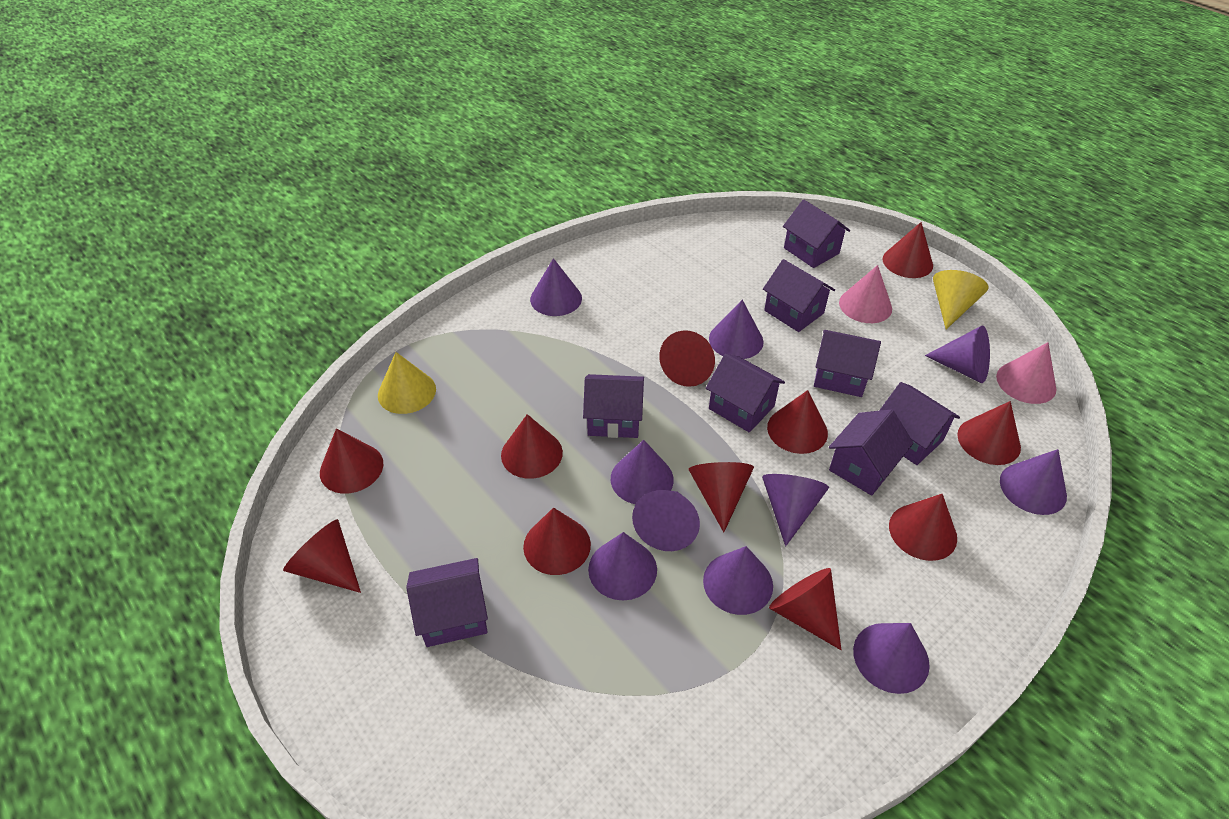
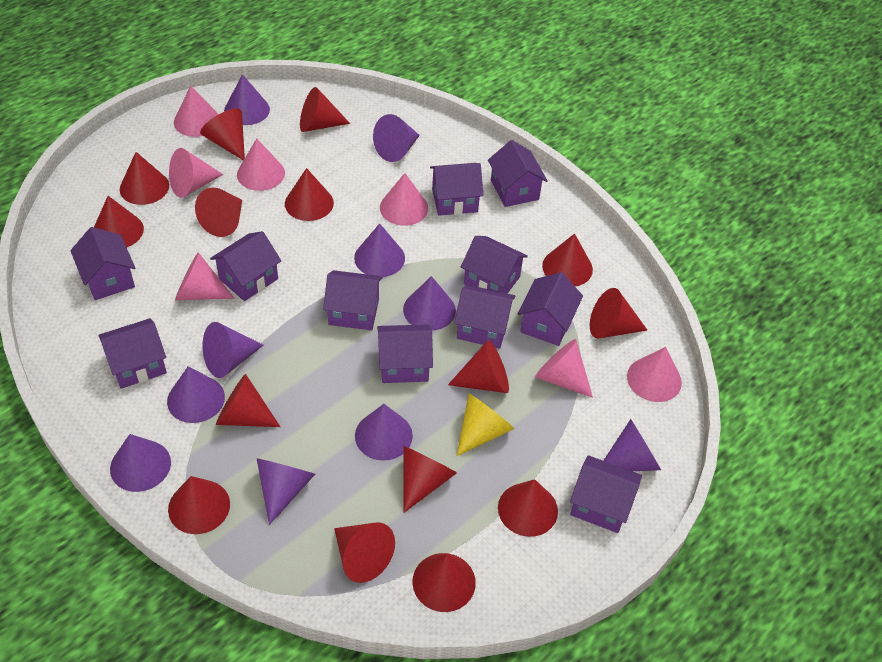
pink cone: [839,265,892,323] [996,342,1057,404] = 2 -> [169,148,223,198] [174,86,218,137] [175,252,235,300] [237,138,285,191] [380,173,428,226] [535,339,593,398] [627,347,682,402] = 7
purple house: [406,558,488,647] [583,374,644,438] [706,354,785,433] [763,259,835,332] [783,199,850,268] [814,330,881,397] [829,409,914,496] [879,382,960,465] = 8 -> [70,227,135,300] [99,318,167,389] [210,231,281,301] [323,270,383,330] [377,324,433,383] [430,163,484,216] [454,285,515,349] [461,236,528,294] [488,140,548,207] [518,272,583,346] [570,455,642,533] = 11
red cone: [283,519,361,593] [320,429,383,493] [501,414,563,479] [523,507,591,575] [659,330,715,387] [688,462,754,532] [767,390,828,454] [769,568,841,650] [882,222,933,278] [889,494,957,561] [957,401,1021,465] = 11 -> [94,196,144,247] [120,152,169,205] [168,476,230,534] [195,188,242,237] [200,109,245,160] [216,374,280,427] [285,168,334,221] [300,87,350,132] [334,523,395,583] [403,446,457,513] [412,553,476,612] [448,340,509,393] [498,479,558,537] [542,233,593,287] [590,288,648,339] = 15
yellow cone: [378,352,436,414] [933,270,988,329] = 2 -> [457,393,515,456] = 1

